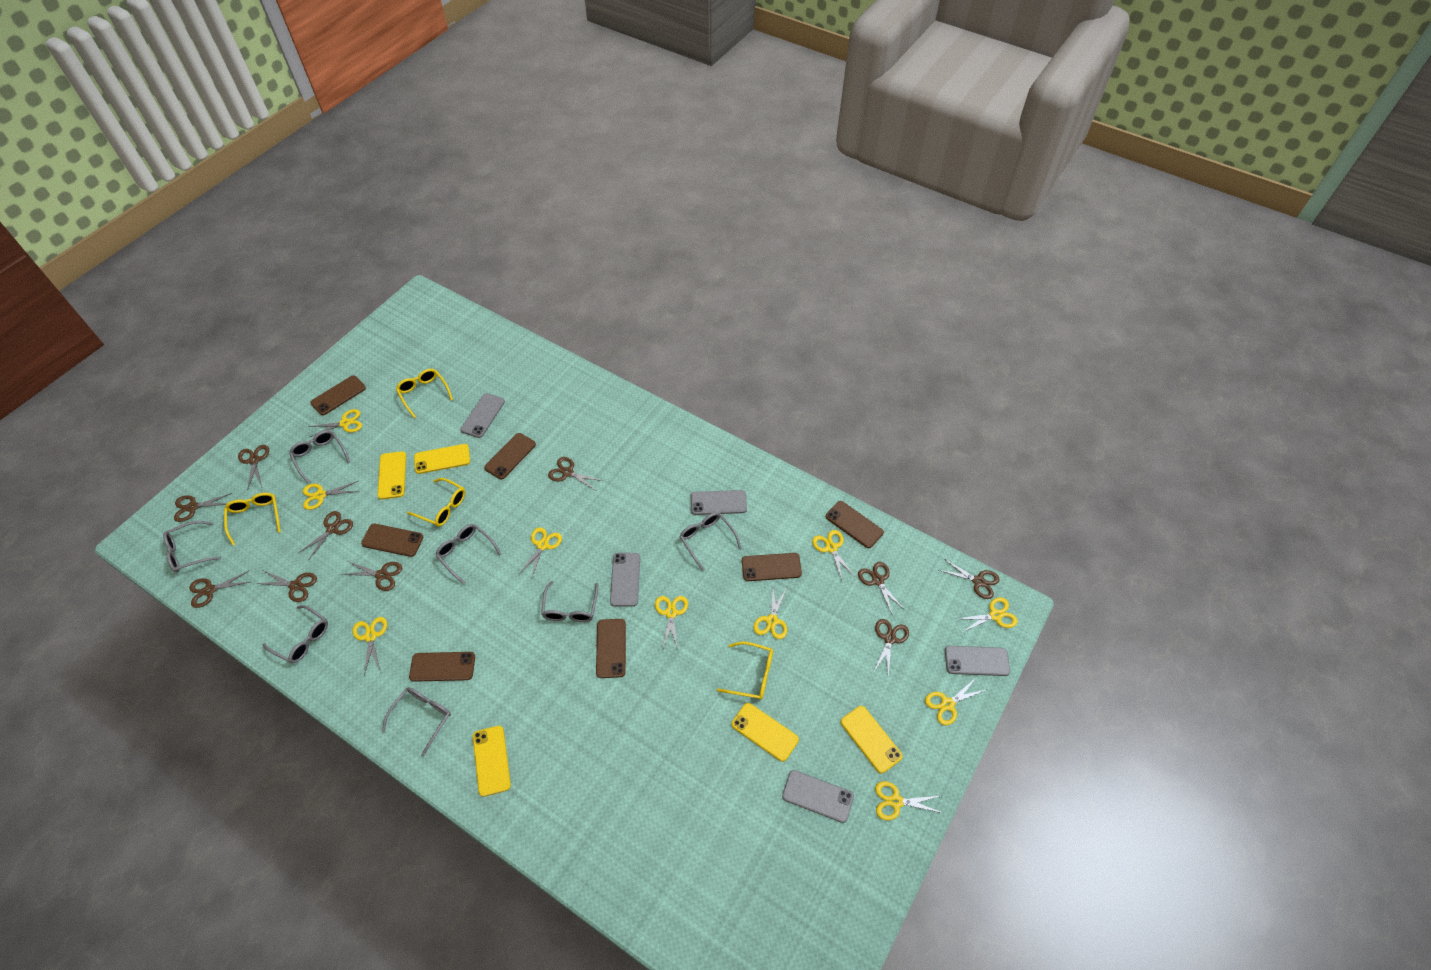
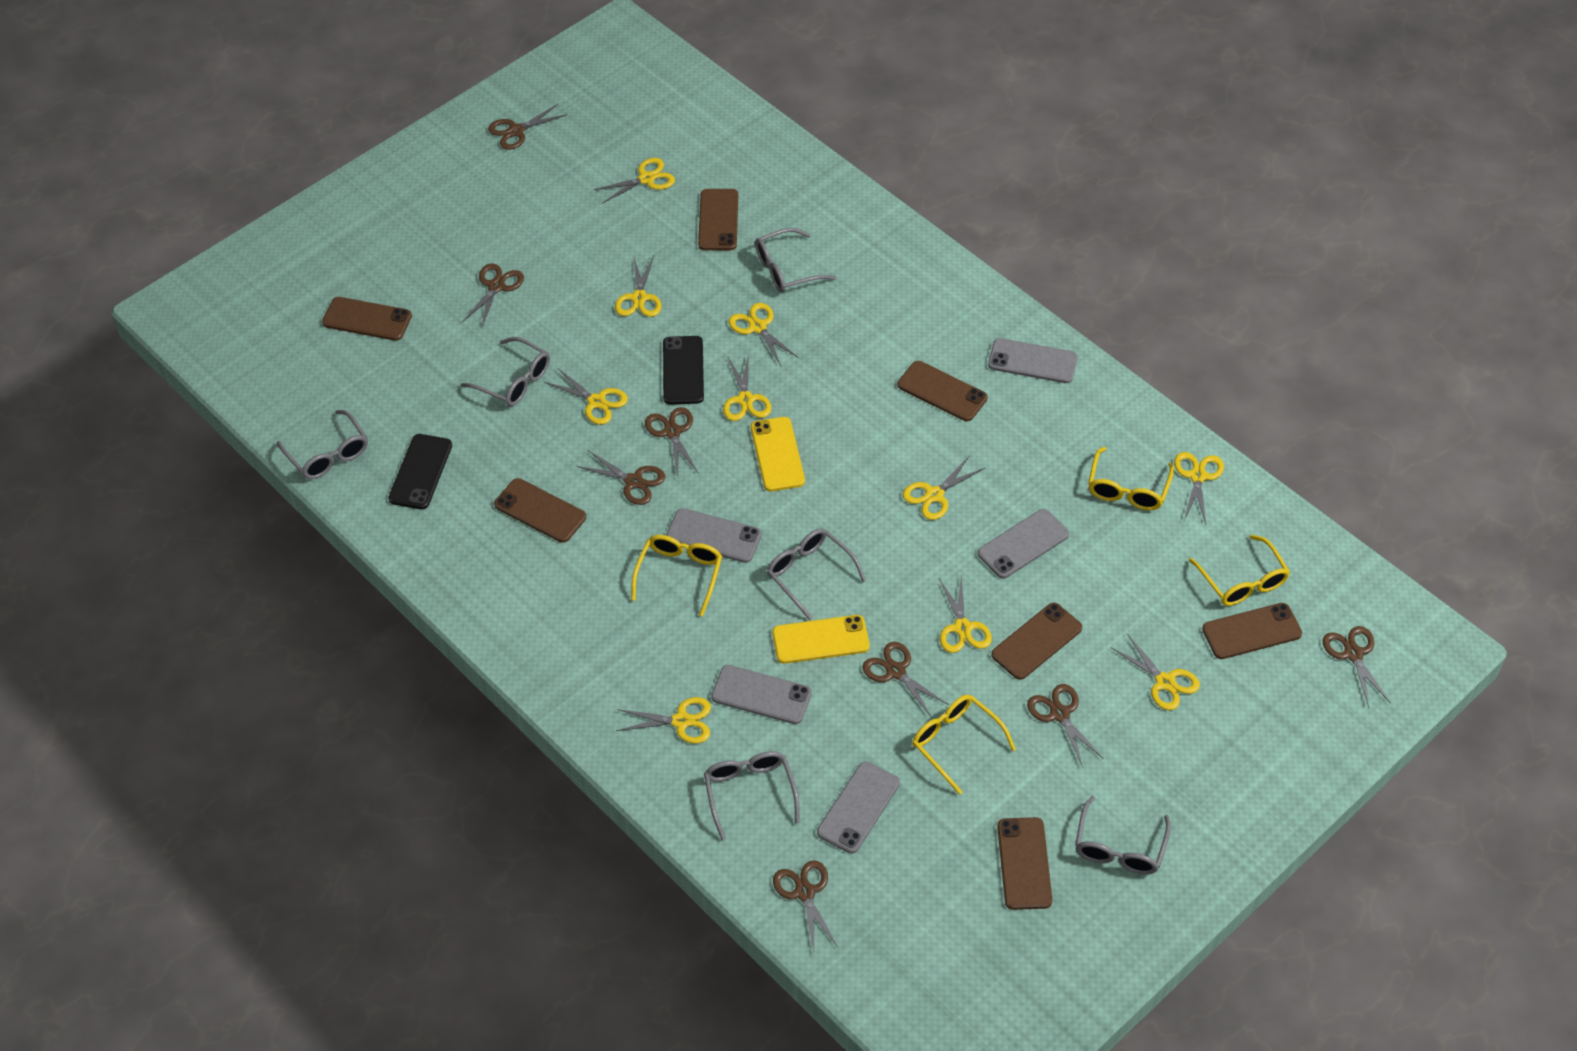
black phone: none = 0 -> [388,434,452,509] [663,336,704,405] = 2
brown scissors: [174,493,232,522] [189,570,250,608] [238,445,269,491] [256,571,317,602] [298,511,353,561] [343,561,402,591] [548,457,603,490] [858,562,906,616] [873,619,909,677] [939,559,1000,599] = 10 -> [462,263,524,329] [488,104,568,150] [577,450,665,505] [645,407,699,478] [773,860,838,952] [862,642,949,718] [1027,684,1104,767] [1323,626,1391,708] = 8
grey glasses: [163,521,221,572] [262,605,328,663] [289,430,351,484] [382,687,451,756] [435,524,502,584] [541,581,598,622] [679,512,741,571] = 7 -> [277,410,368,479] [460,337,550,406] [704,751,800,840] [755,228,837,293] [767,529,866,620] [1075,796,1171,875] = 6
yellow phone: [377,451,406,499] [414,444,470,474] [473,726,511,797] [732,703,799,762] [841,706,903,773] = 5 -> [751,417,805,491] [772,615,870,664] = 2

